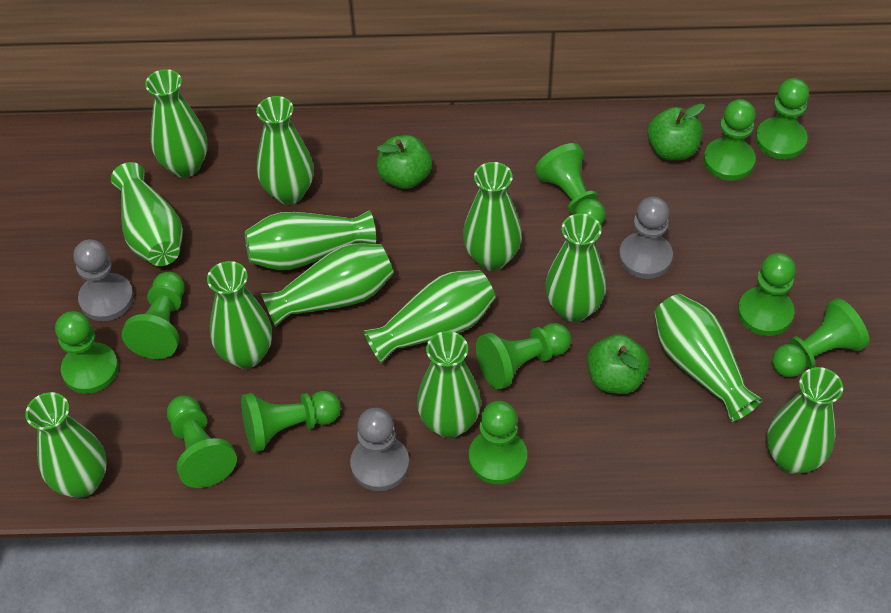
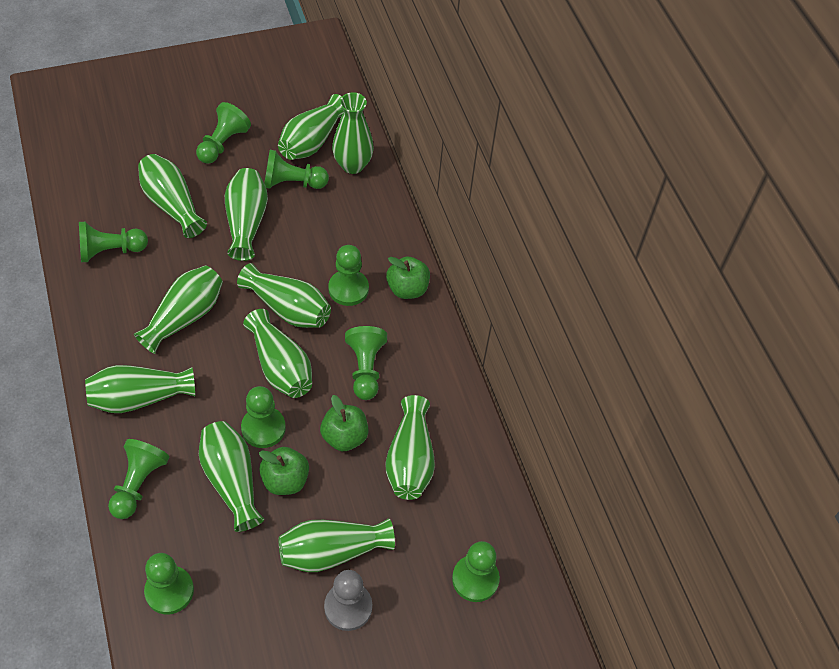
green pawn: [55,311,119,394] [122,272,185,359] [167,396,237,488] [241,391,341,452] [469,401,527,484] [476,323,571,390] [535,143,606,225] [704,99,756,181] [738,253,796,336] [756,78,809,159] [772,298,869,378] = 11 -> [79,222,148,262] [108,439,169,519] [144,553,194,615] [196,102,251,164] [241,386,286,448] [264,150,329,189] [328,245,369,306] [345,326,387,400] [452,541,500,602] = 9
green vase: [25,392,107,498] [111,162,183,266] [145,69,207,178] [207,261,272,369] [245,210,376,270] [256,96,314,205] [261,243,394,327] [363,270,495,364] [417,331,481,438] [463,162,522,271] [545,213,606,322] [654,294,763,422] [767,367,843,474] = 13 -> [85,365,195,413] [134,265,223,354] [138,154,207,238] [199,421,264,532] [225,168,268,261] [237,263,331,328] [243,309,312,398] [278,94,344,160] [279,518,395,572] [332,92,374,174] [385,395,435,500] = 11
grey pawn: [73,240,134,321] [350,408,409,491] [619,197,673,279] = 3 -> [324,570,372,631] = 1

